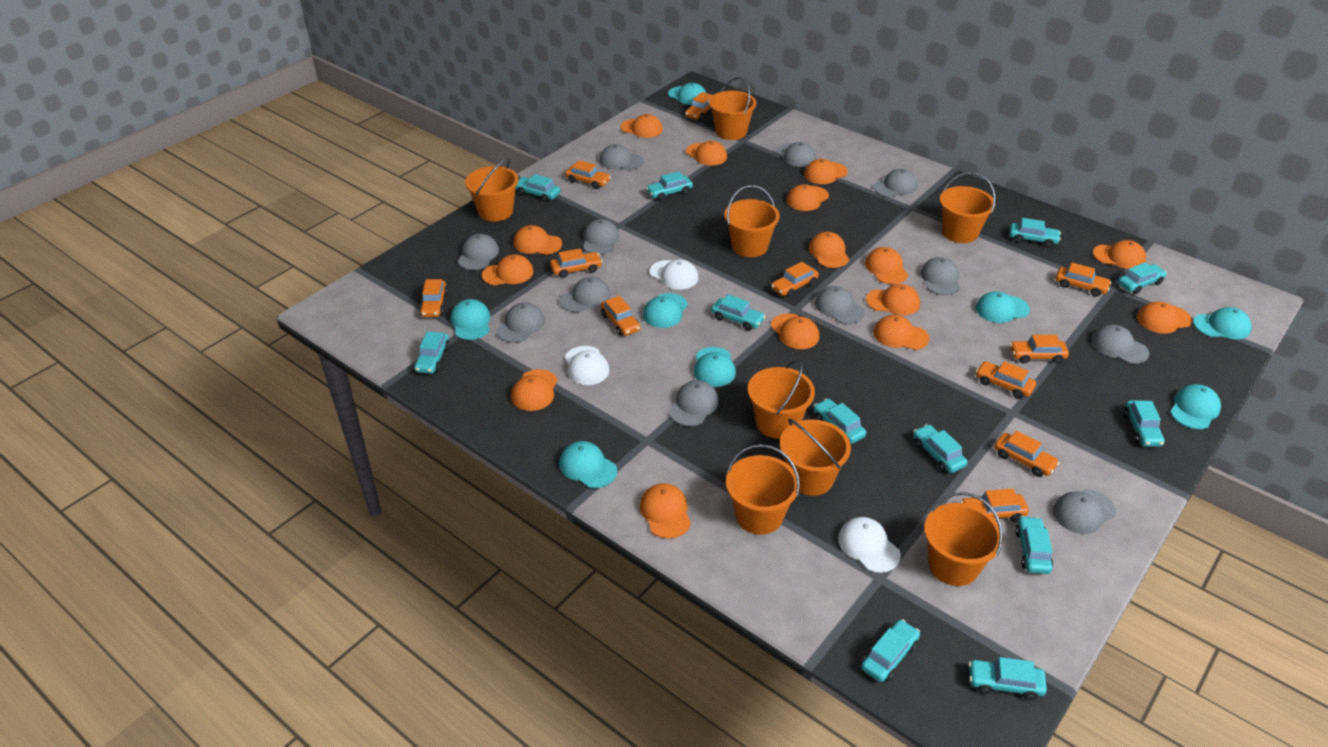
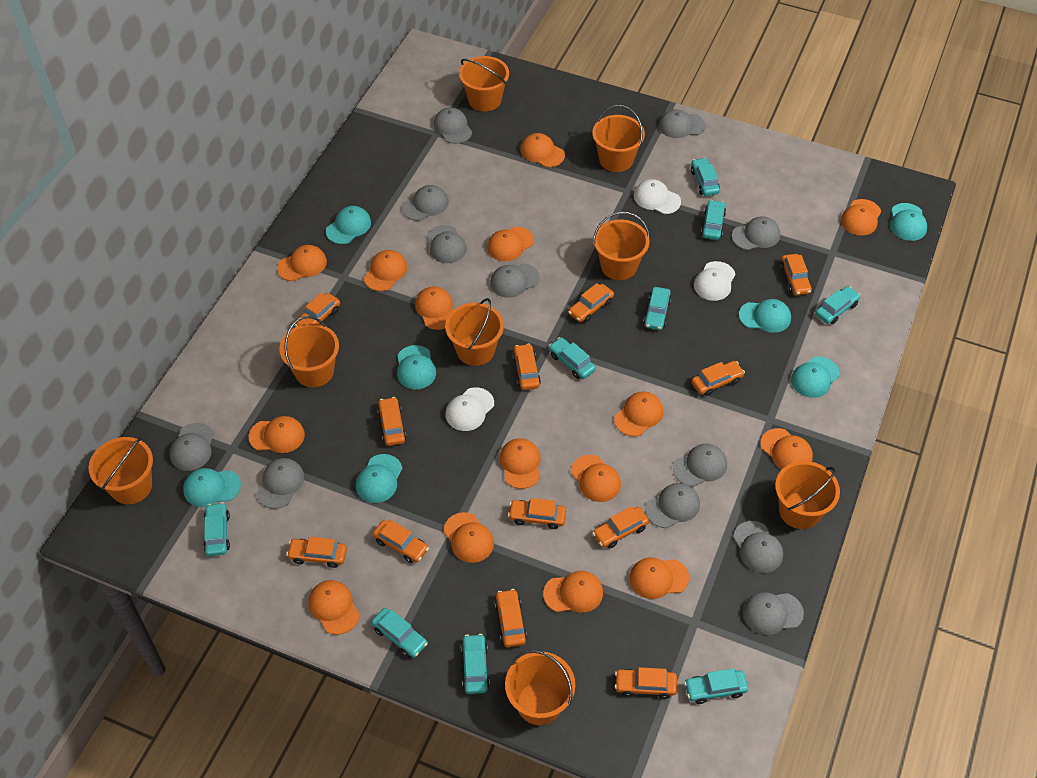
orange car: [419,279,448,317] [550,249,602,278] [565,160,611,189] [600,296,640,336] [685,92,713,120] [771,262,819,298] [960,489,1029,522] [976,361,1036,398] [994,431,1060,477] [1010,335,1069,363] [1056,263,1112,296] = 11 -> [286,537,347,568] [295,293,340,327] [373,520,429,563] [377,397,406,446] [495,589,527,647] [508,498,566,529] [512,344,541,390] [568,283,614,322] [592,506,649,548] [615,667,677,699] [691,361,745,396] [780,254,812,295] = 12
turquoise cap: [450,299,490,340] [559,441,617,488] [643,293,688,328] [668,83,706,105] [694,347,736,387] [976,291,1030,323] [1170,384,1221,429] [1193,307,1252,339] = 8 -> [183,468,241,507] [326,206,371,244] [356,454,402,503] [397,345,436,389] [739,299,791,333] [791,356,840,398] [890,203,927,241] = 7
turquoise car: [414,331,450,374] [516,174,560,202] [646,171,693,201] [711,294,766,331] [814,398,866,444] [861,619,920,682] [913,424,968,473] [969,657,1047,700] [1009,218,1061,247] [1015,516,1053,574] [1118,262,1167,294] [1124,400,1165,447] = 12 -> [203,502,230,556] [371,608,428,658] [461,634,490,694] [549,337,596,379] [643,287,671,330] [684,668,748,704] [691,158,720,196] [701,200,726,240] [815,286,861,324] = 9

